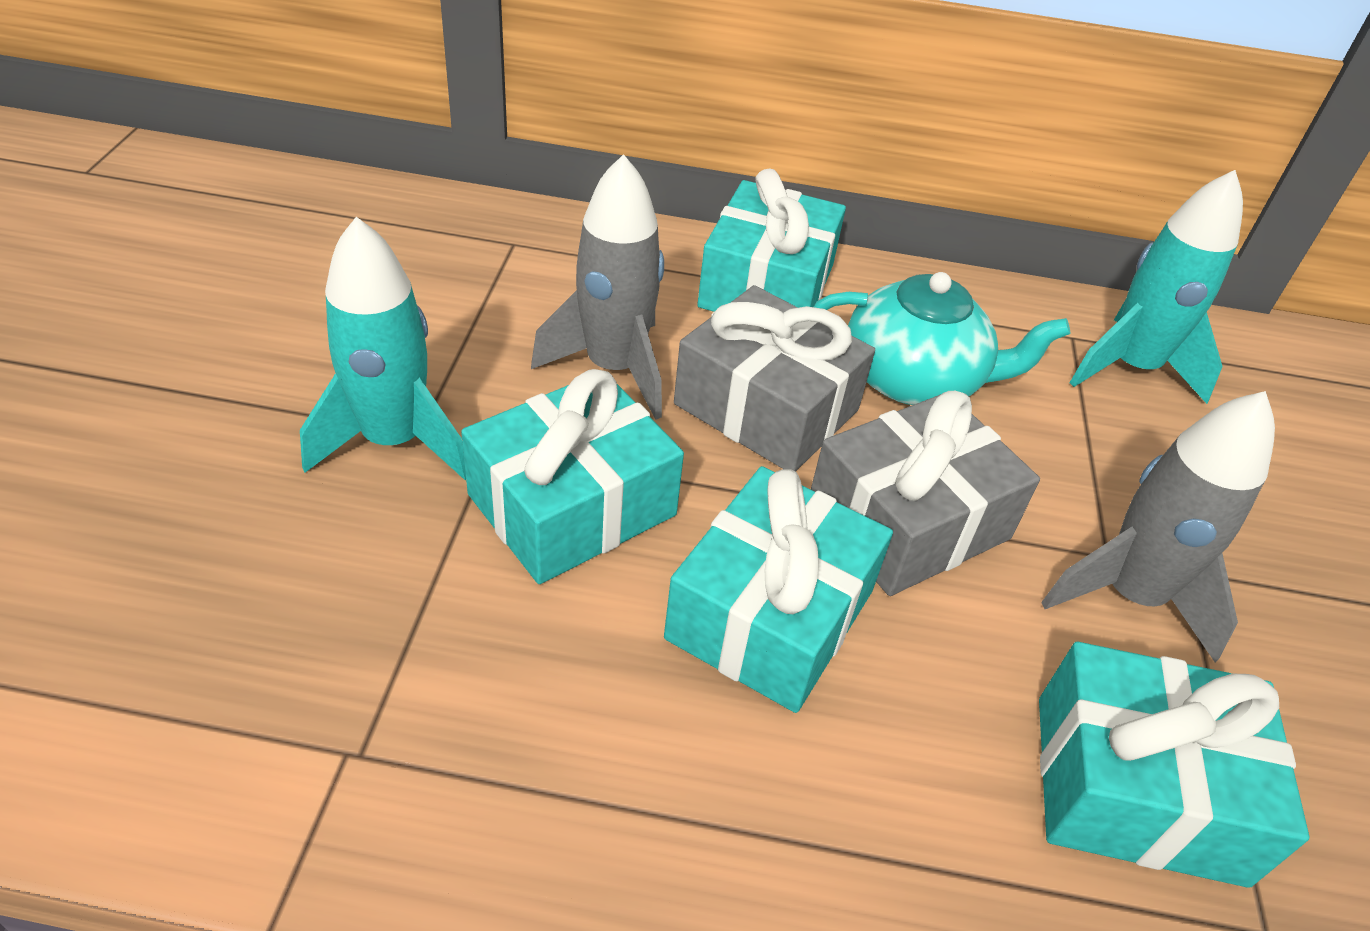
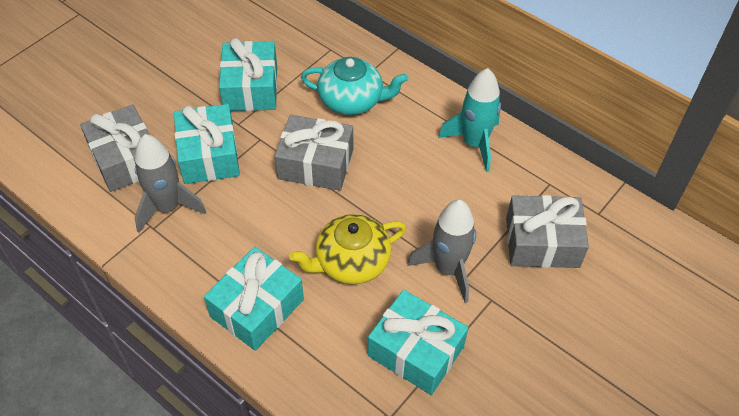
grey gift: [674,285,875,471] [811,391,1040,596] = 2 -> [80,105,149,192] [275,115,353,191] [506,195,589,268] = 3
turquoise rocket: [300,217,466,480] [1070,170,1243,404] = 2 -> [438,68,501,172] = 1
yellow teapot: none = 0 -> [289,214,406,284] = 1

